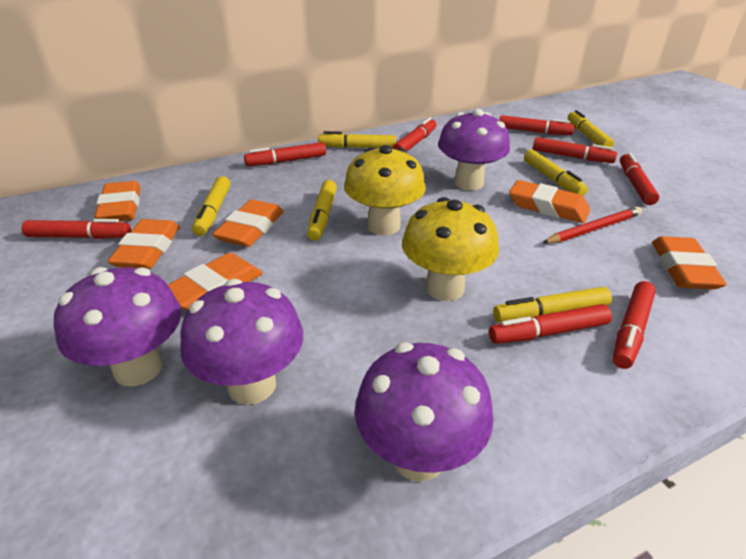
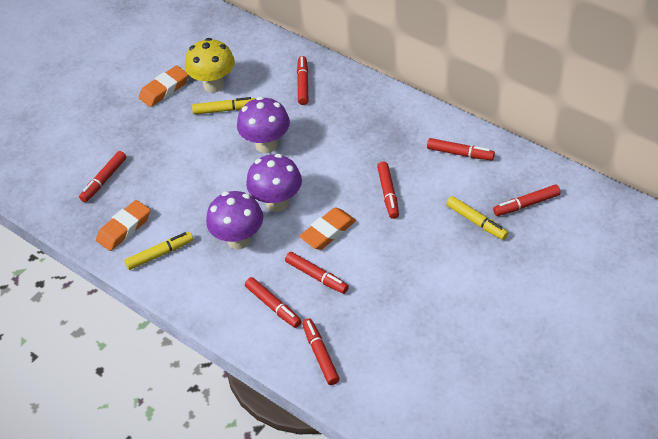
orange eraser: [94,181,141,221] [107,219,180,269] [168,253,263,310] [212,199,284,247] [509,180,590,223] [652,236,727,290] = 6 -> [96,200,150,251] [139,65,189,107] [299,208,356,250] = 3
purple mushroom: [54,267,182,386] [180,279,303,405] [355,342,494,481] [438,109,510,190] = 4 -> [206,191,263,249] [237,97,290,153] [246,154,302,212] = 3
red pencil: [542,206,642,244] = 1 -> none = 0
yellow marker: [192,176,230,236] [307,180,337,241] [318,131,396,148] [493,287,612,323] [524,150,588,196] [568,110,614,147] = 6 -> [125,232,193,270] [192,97,255,115] [446,196,508,240] = 3
yellow mushroom: [344,145,426,235] [402,197,499,301] = 2 -> [185,38,235,92] = 1

